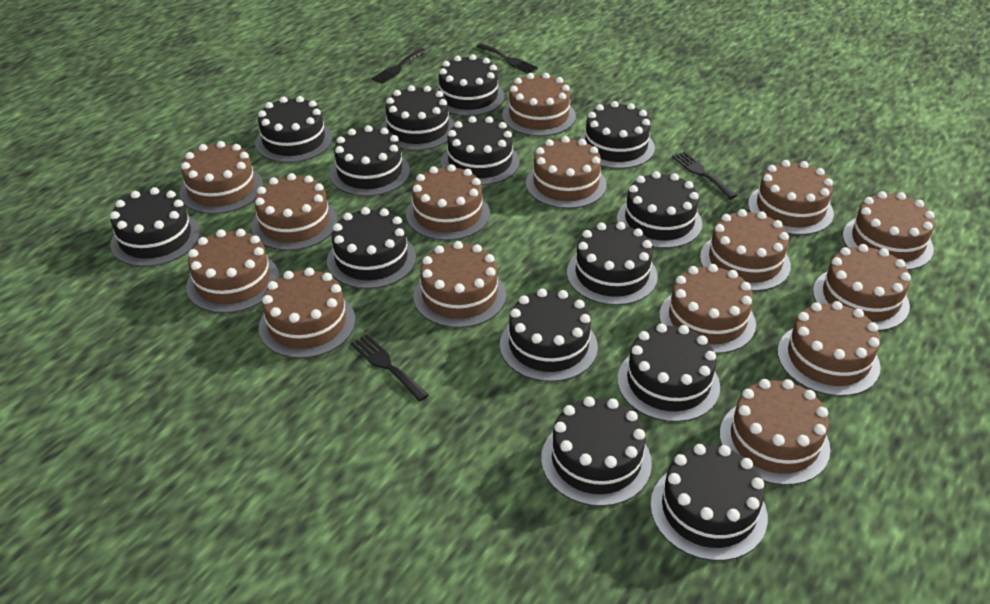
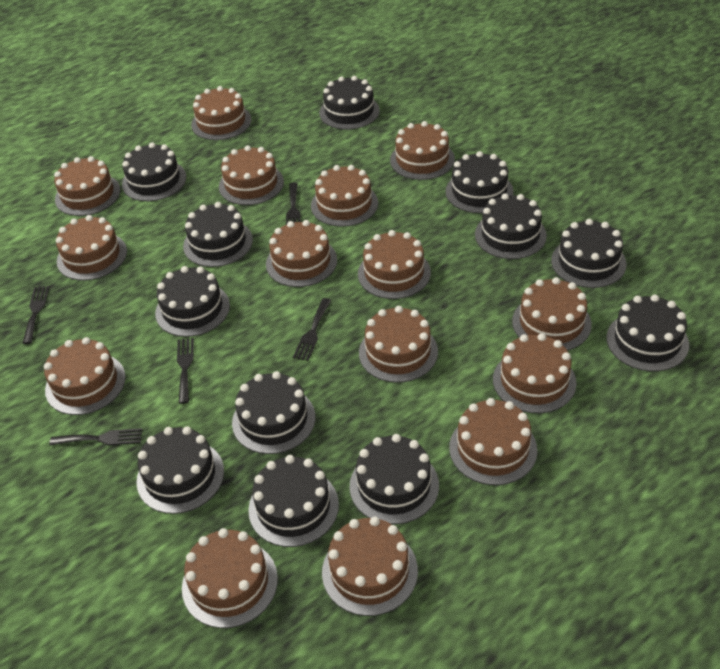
black cake: [110,187,200,267] [255,96,332,163] [327,207,416,289] [330,125,410,196] [381,85,455,150] [435,54,504,116] [441,116,519,185] [500,288,598,382] [541,396,652,506] [567,222,658,305] [579,101,655,169] [617,171,702,248] [617,323,720,422] [650,444,768,561] = 14 -> [122,142,186,201] [136,426,224,514] [155,266,230,337] [183,202,253,267] [232,371,315,454] [248,455,339,547] [319,76,380,130] [350,434,439,524] [446,151,513,213] [475,193,547,259] [551,219,627,288] [606,295,689,371] = 12
black fork: [351,334,429,402] [372,48,427,84] [476,43,538,73] [672,151,737,199] = 4 -> [22,286,49,344] [49,428,143,445] [177,338,194,404] [286,182,300,225] [293,298,331,361] = 5

